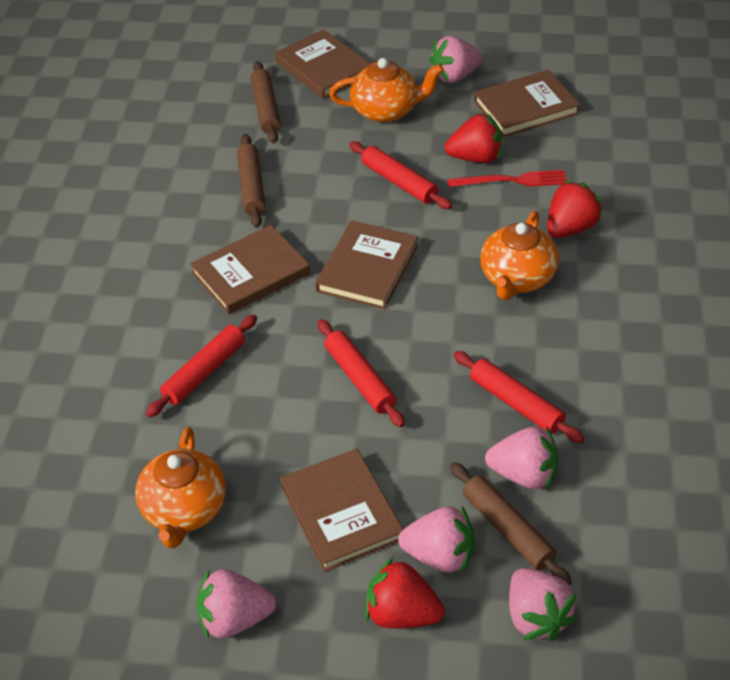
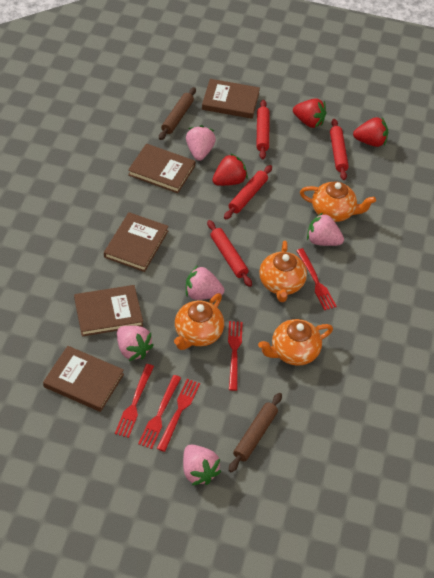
brown rolling pin: [237,134,265,228] [251,61,281,144] [450,462,572,586] = 3 -> [159,87,196,140] [229,393,282,472] = 2
orange teapot: [135,427,226,548] [329,58,444,123] [480,211,559,300] = 3 -> [174,293,224,350] [258,319,333,366] [259,240,307,302] [300,181,376,222] = 4
red fork: [447,170,566,187] = 1 -> [115,364,154,438] [138,375,181,449] [157,379,200,452] [228,321,243,391] [296,248,337,310] = 5

